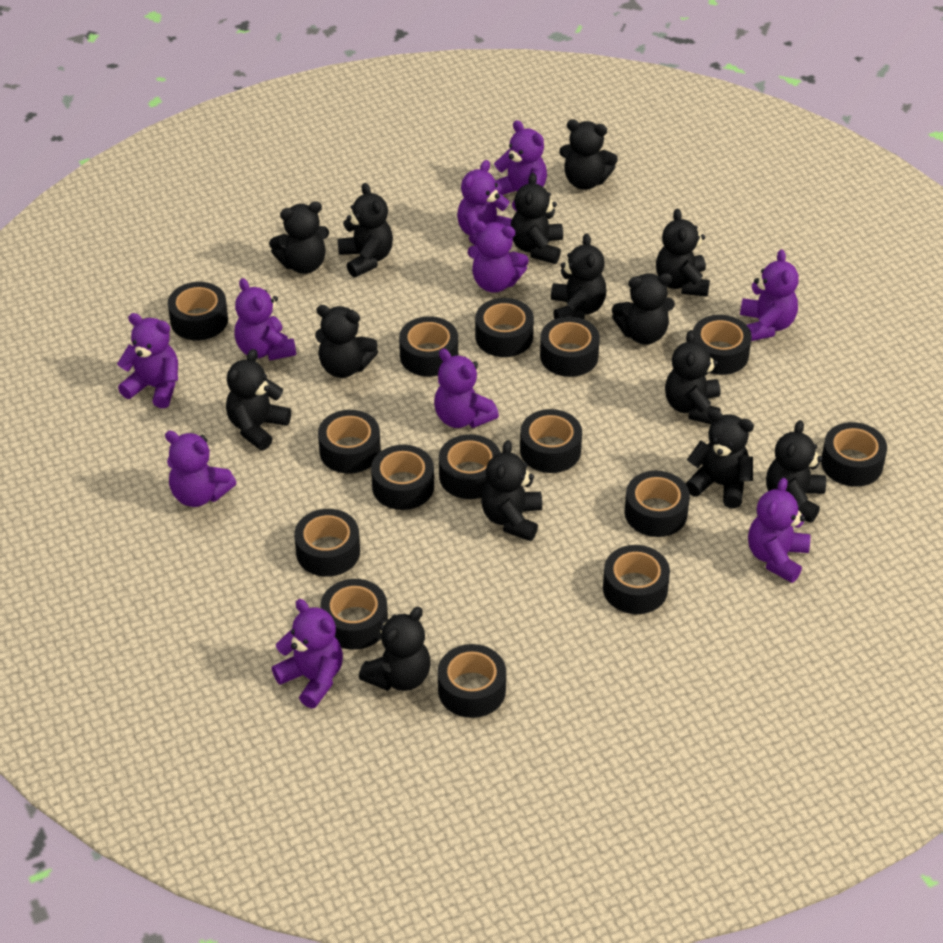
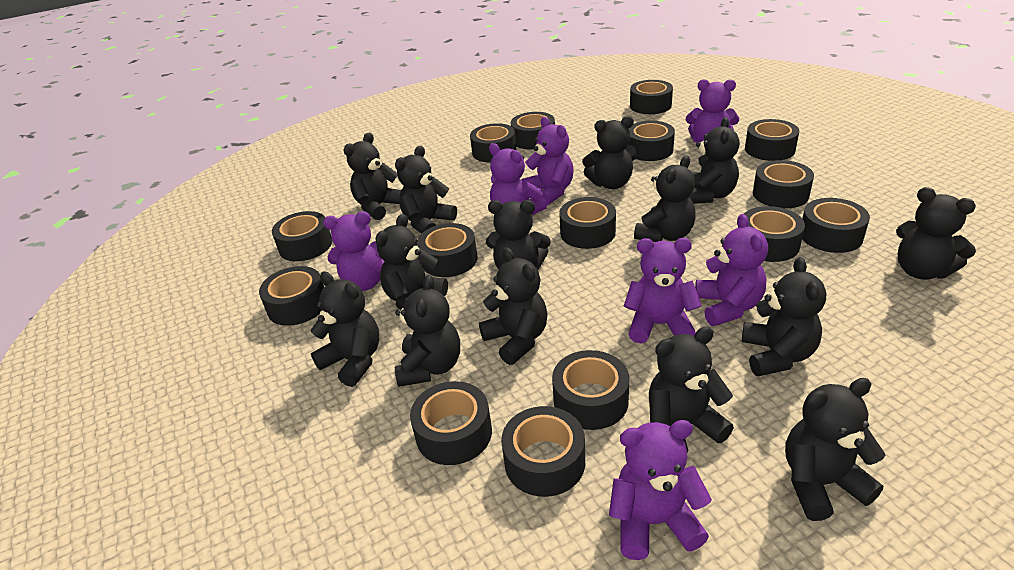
purple teddy bear: [117,313,178,408] [165,431,237,507] [235,278,296,360] [272,599,343,708] [434,349,499,428] [457,160,512,245] [468,221,529,293] [494,120,547,212] [740,250,799,341] [748,478,810,583] = 10 -> [323,211,385,291] [489,143,547,215] [522,117,574,205] [609,420,712,560] [624,238,702,343] [686,79,739,143] [695,214,768,326] = 7

